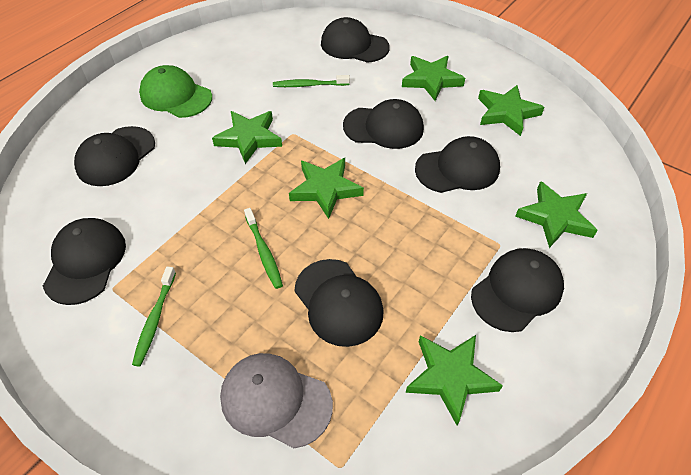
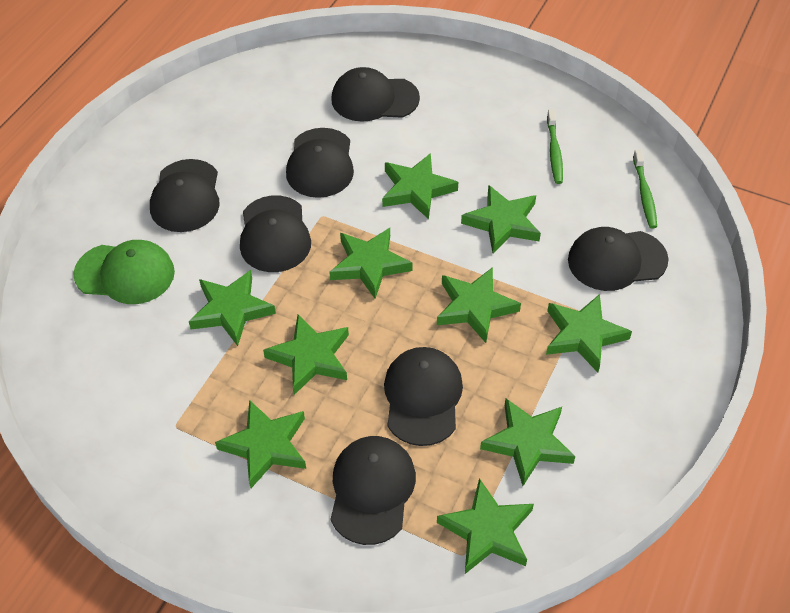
green star: [212,111,282,164] [289,158,364,219] [402,56,465,101] [406,335,503,426] [478,85,544,136] [515,181,598,248] = 6 -> [189,270,276,346] [215,400,306,488] [263,315,349,395] [329,228,413,299] [382,153,458,219] [437,267,521,343] [437,478,534,574] [461,185,541,253] [480,399,575,486] [546,294,632,372] = 10
green toothbrush: [132,266,176,367] [244,208,283,289] [273,75,350,87] = 3 -> [547,110,563,184] [633,150,657,228] = 2
grey cap: [220,353,333,448] = 1 -> none = 0

